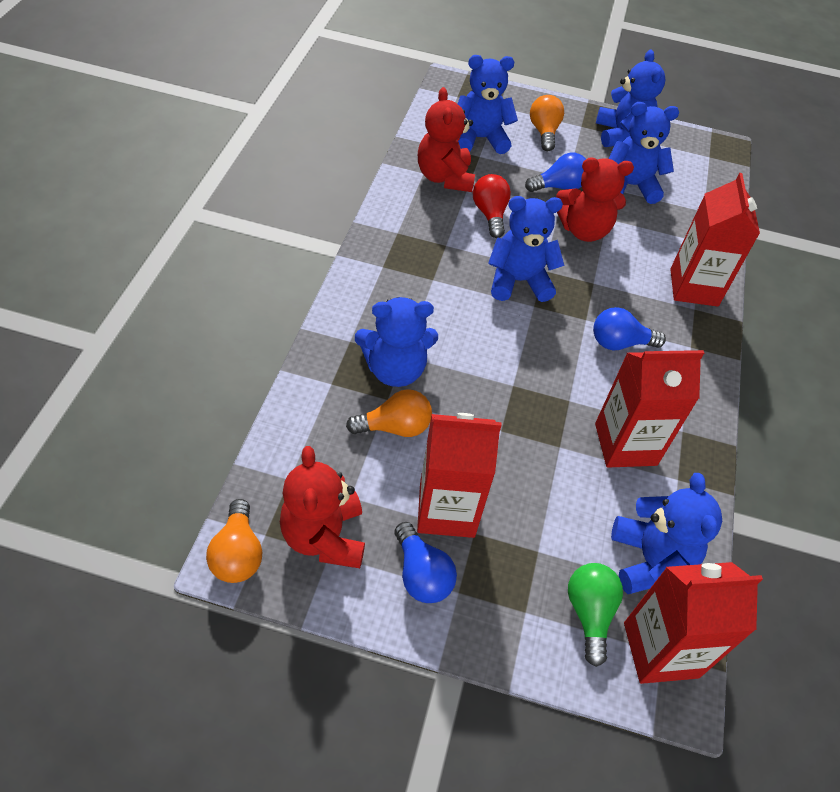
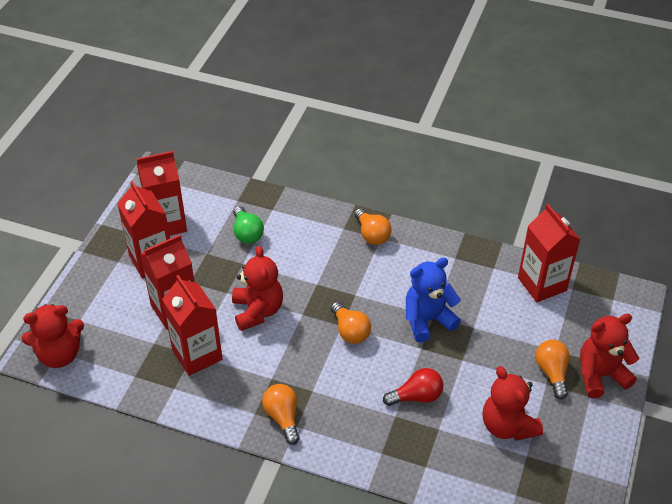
blue light bulb: [394,522,457,603] [525,153,586,192] [593,307,666,350] = 3 -> none = 0
blue teddy bear: [355,297,438,387] [458,55,518,154] [488,196,564,302] [596,49,666,147] [608,102,679,204] [611,473,722,594] = 6 -> [406,257,461,342] = 1
orange light bulb: [206,499,263,583] [346,389,432,437] [530,95,564,151] = 3 -> [262,384,300,445] [331,302,371,344] [354,208,392,245] [535,340,570,399] = 4
red carton: [417,413,501,538] [595,350,704,468] [624,562,763,684] [670,173,760,307] = 4 -> [117,181,170,279] [137,151,187,236] [140,235,194,329] [162,275,223,376] [518,204,581,302] = 5
red teddy bear: [280,446,365,568] [418,87,475,192] [556,158,634,242] = 3 -> [22,304,84,368] [232,246,283,331] [482,366,543,441] [580,313,639,398] = 4

